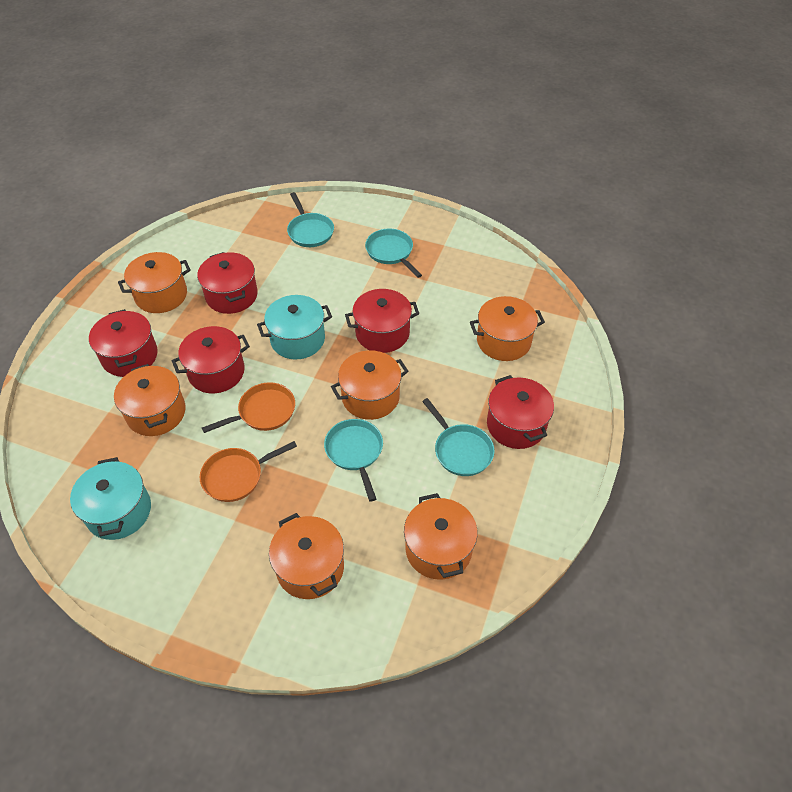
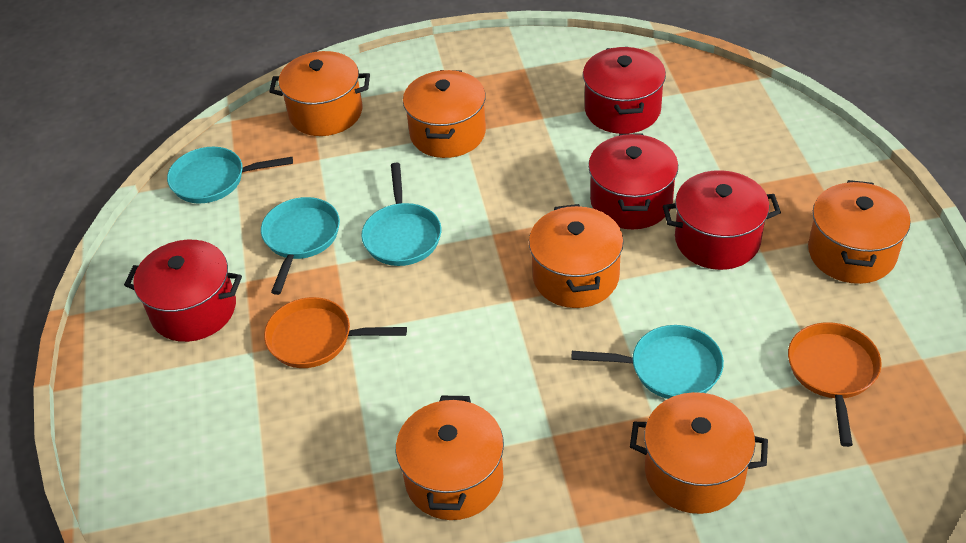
red pot: [89,309,158,377] [172,326,250,393] [197,252,258,314] [345,289,419,353] [487,375,554,449] = 5 -> [124,240,242,342] [583,47,666,134] [588,134,678,229] [663,170,781,270] = 4
turquoise pot: [70,457,151,540] [257,295,332,359] = 2 -> none = 0

